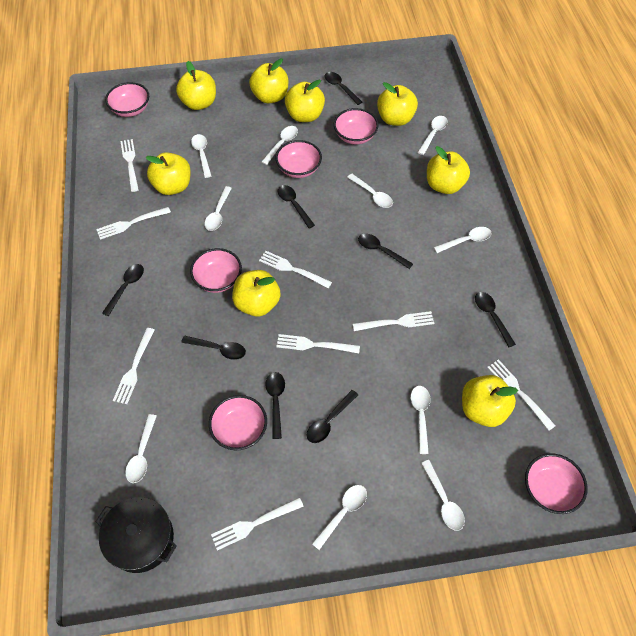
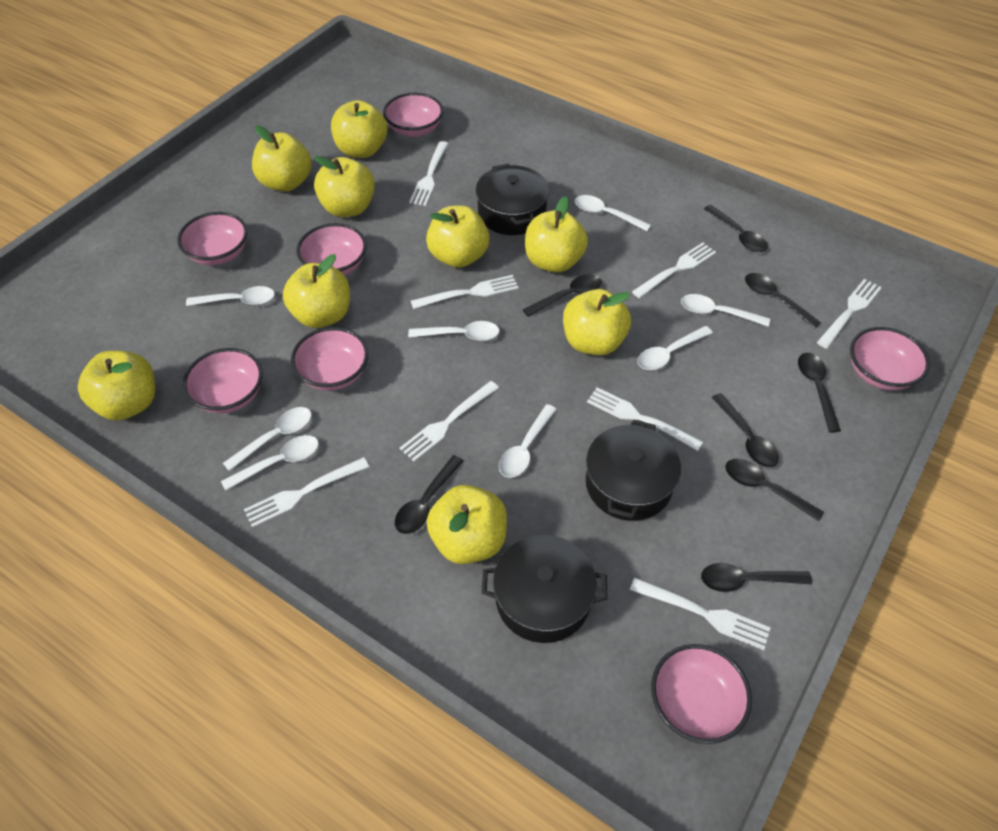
black pot: [96,497,177,573] = 1 -> [476,164,549,235] [481,535,607,643] [586,420,681,521] = 3
pink bowl: [105,82,149,117] [190,248,242,293] [209,395,267,450] [275,140,322,178] [334,108,379,144] [525,453,588,514] = 6 -> [178,212,248,265] [183,348,262,413] [291,327,368,391] [297,223,367,275] [383,93,443,137] [651,644,752,744] [850,327,930,390] = 7
white spoon: [125,414,157,483] [191,134,211,178] [204,186,232,231] [262,126,298,165] [312,485,367,550] [347,174,393,208] [411,386,431,454] [417,116,448,155] [421,460,465,531] [434,227,491,253] = 10 -> [186,286,275,306] [221,435,319,491] [223,407,312,471] [408,321,500,341] [499,404,557,478] [575,195,651,231] [637,326,713,370] [681,294,770,327] = 8
yellow apple: [145,152,191,195] [176,61,216,110] [232,270,281,317] [249,59,288,103] [285,80,325,122] [377,82,418,126] [427,146,470,194] [462,375,518,427] = 8 -> [78,351,155,420] [252,125,312,192] [283,254,350,328] [314,156,375,217] [331,100,387,158] [426,205,490,268] [427,485,507,564] [525,196,588,273] [563,289,631,356] = 9

